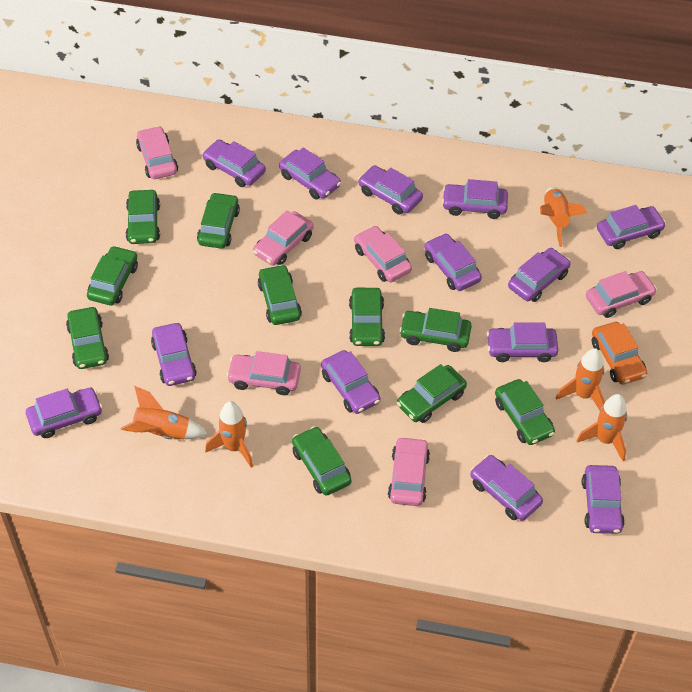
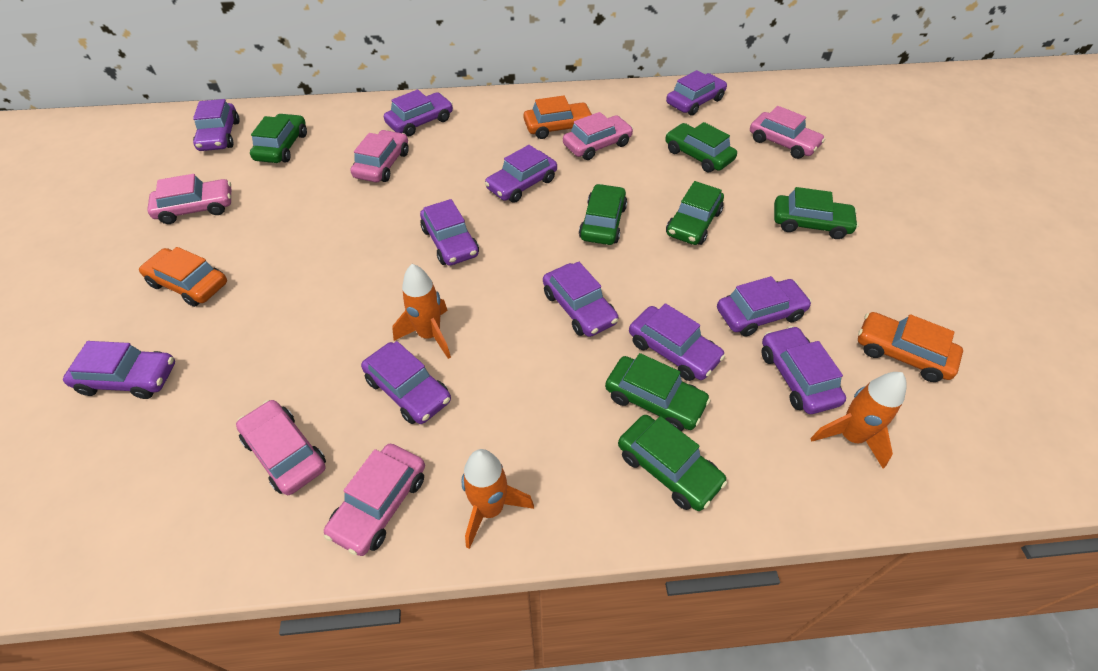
green car: [66,307,109,369] [87,246,138,305] [126,190,160,244] [197,192,240,249] [258,264,302,325] [292,426,352,496] [349,288,385,346] [397,364,467,423] [399,308,472,352] [495,379,555,445] = 10 -> [250,114,307,163] [579,184,627,245] [605,353,711,431] [618,415,727,511] [665,122,737,173] [666,181,724,245] [774,187,859,239] = 7
orange car: [592,322,647,385] = 1 -> [139,247,227,307] [524,96,592,139] [858,312,963,382] = 3
orange rocket: [120,386,207,439] [205,401,253,468] [540,187,587,247] [556,348,605,410] [577,394,627,461] = 5 -> [392,264,451,359] [461,449,534,549] [810,372,907,469] = 3
purple car: [26,388,103,438] [151,323,197,386] [202,139,266,187] [279,147,341,199] [321,350,381,414] [358,165,423,215] [424,233,482,291] [442,179,508,219] [470,455,543,521] [487,322,558,362] [508,248,571,302] [582,465,625,534] [597,205,666,249] = 13 -> [63,341,175,399] [193,99,239,151] [361,341,451,424] [384,90,453,136] [420,199,479,266] [485,145,557,203] [543,262,618,337] [629,303,725,381] [666,70,727,116] [717,276,812,337] [762,326,846,414] = 11

